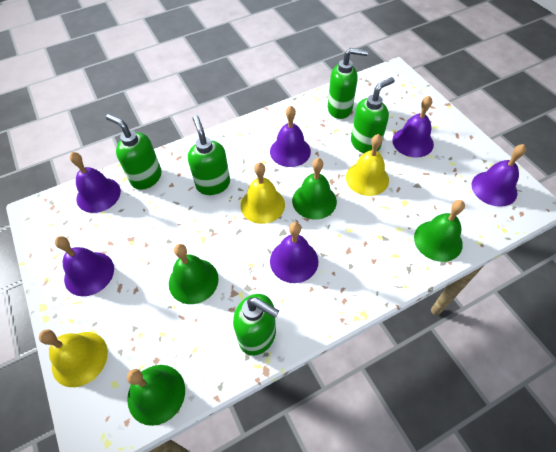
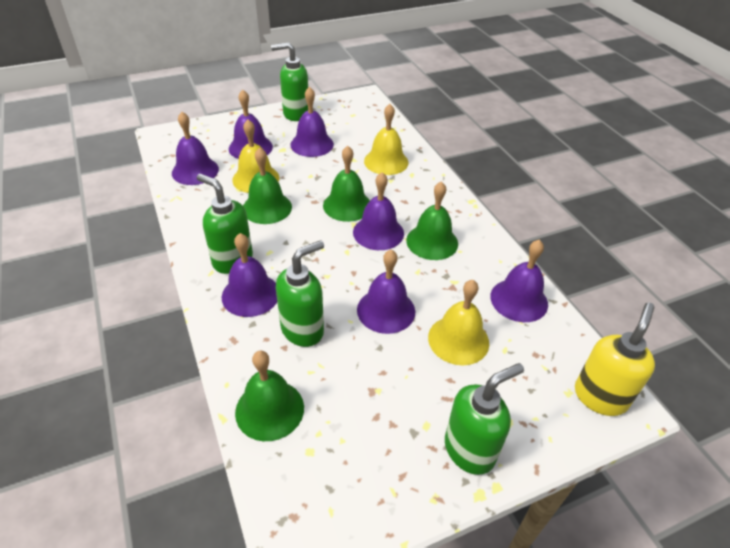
green soap dispenser: [106,114,162,190] [188,115,230,195] [233,294,279,356] [328,48,368,119] [351,77,395,153] = 5 -> [197,174,253,274] [271,42,308,121] [276,240,324,347] [445,363,524,475] = 4
purple bell: [55,236,114,296] [70,152,121,213] [270,106,311,167] [270,222,318,283] [392,96,434,158] [472,144,526,207] = 6 -> [172,112,219,185] [222,233,277,317] [229,90,273,159] [291,87,334,157] [353,172,404,250] [357,250,415,334] [490,239,548,322] = 7
yellow soap dispenser: none = 0 -> [575,302,655,416] = 1

